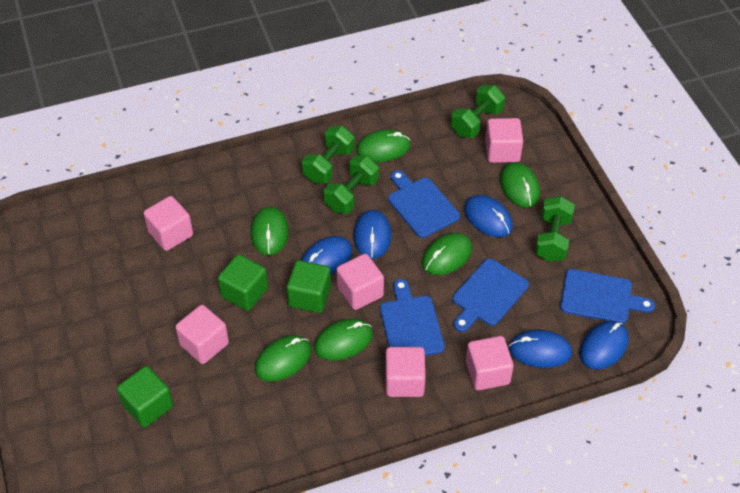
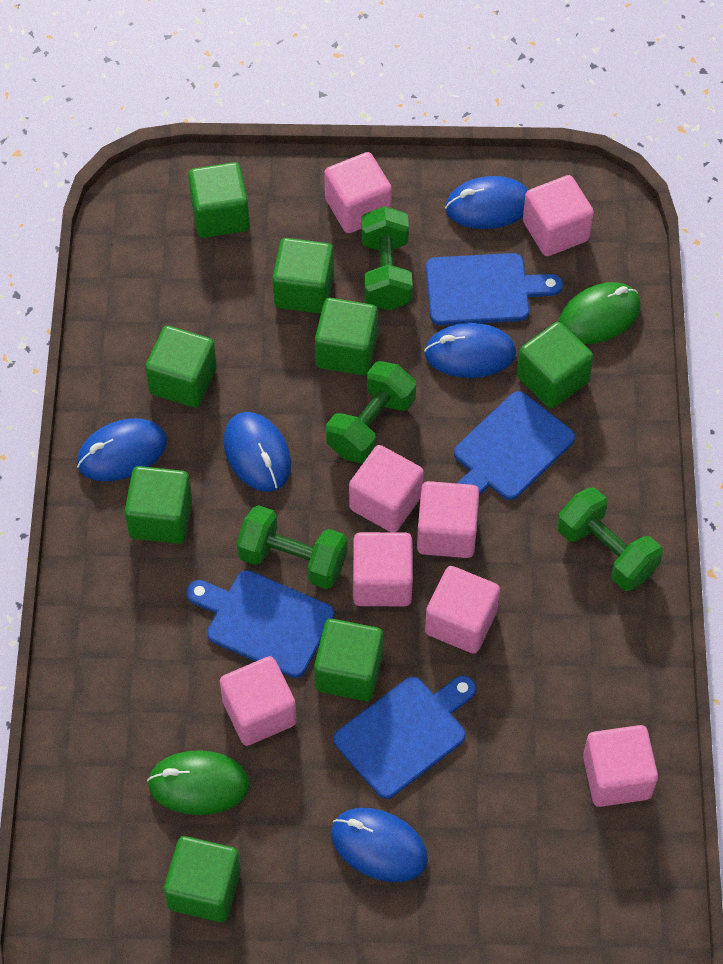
green cube: [117,366,173,428] [218,254,268,311] [287,260,331,313] = 3 -> [124,466,192,544] [145,326,217,407] [164,836,241,922] [188,162,250,238] [272,238,334,314] [314,619,383,701] [315,298,378,375] [517,322,593,408] = 8
green mouse: [251,206,289,255] [255,335,311,381] [314,319,373,361] [356,129,410,162] [422,233,472,275] [500,162,540,208] = 6 -> [147,750,250,815] [558,282,641,344] = 2
pink cube: [144,196,193,251] [175,305,229,364] [336,254,384,310] [385,347,426,397] [466,336,514,391] [485,118,523,163] = 6 -> [220,656,297,746] [324,152,392,233] [349,445,424,532] [353,532,413,606] [417,481,479,558] [425,566,500,654] [523,175,594,256] [583,725,658,807] = 8

